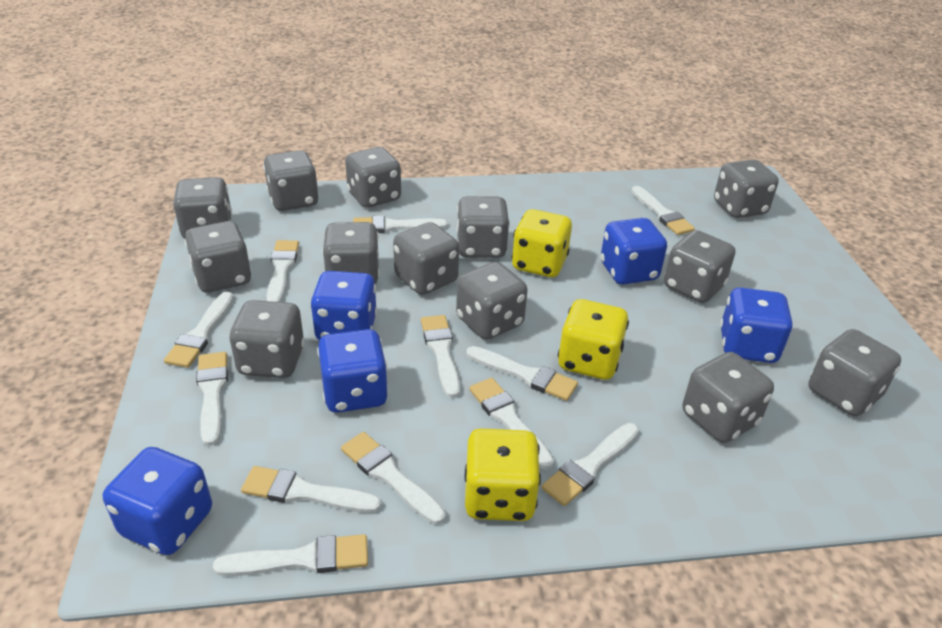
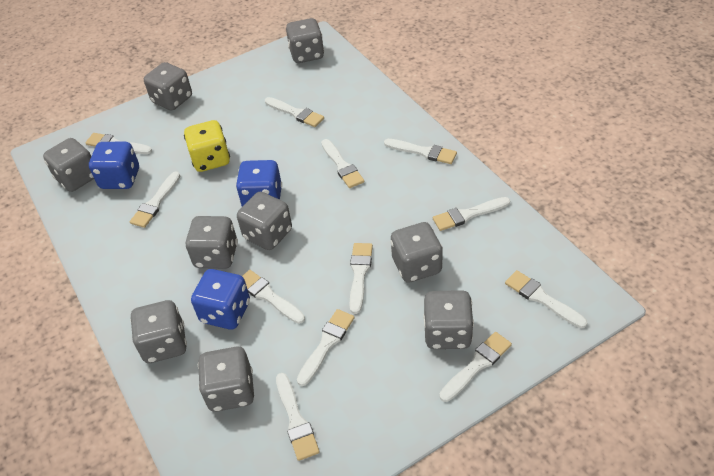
blue dice: [103,447,212,555] [310,271,377,340] [317,329,388,413] [601,218,667,284] [720,287,792,363] = 5 -> [89,142,139,189] [191,269,250,330] [236,160,282,207] = 3
grey dice: [173,177,232,239] [185,221,252,293] [229,300,305,378] [263,150,319,211] [322,222,379,284] [345,147,401,208] [393,222,459,295] [456,196,510,258] [456,262,528,340] [664,230,735,303] [682,352,774,443] [714,160,779,218] [809,329,901,416] = 13 -> [43,138,94,192] [130,300,187,363] [144,62,192,110] [186,216,238,269] [198,346,254,412] [237,192,292,250] [286,18,324,63] [390,222,443,283] [423,290,474,349] = 9
yellow dice: [464,428,541,521] [512,209,572,277] [558,299,629,380] = 3 -> [184,120,230,172] = 1

